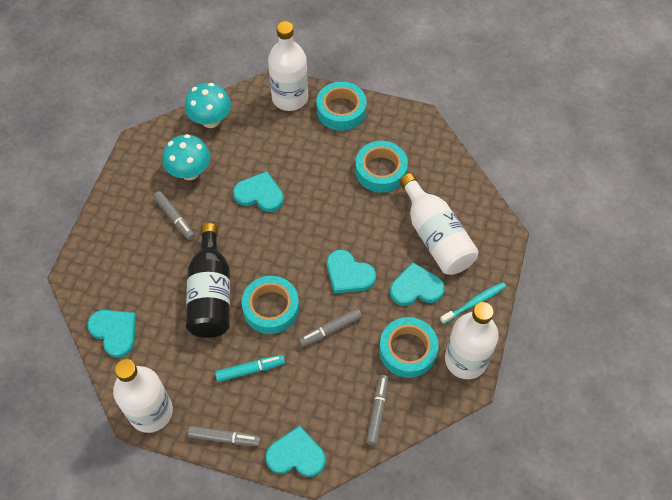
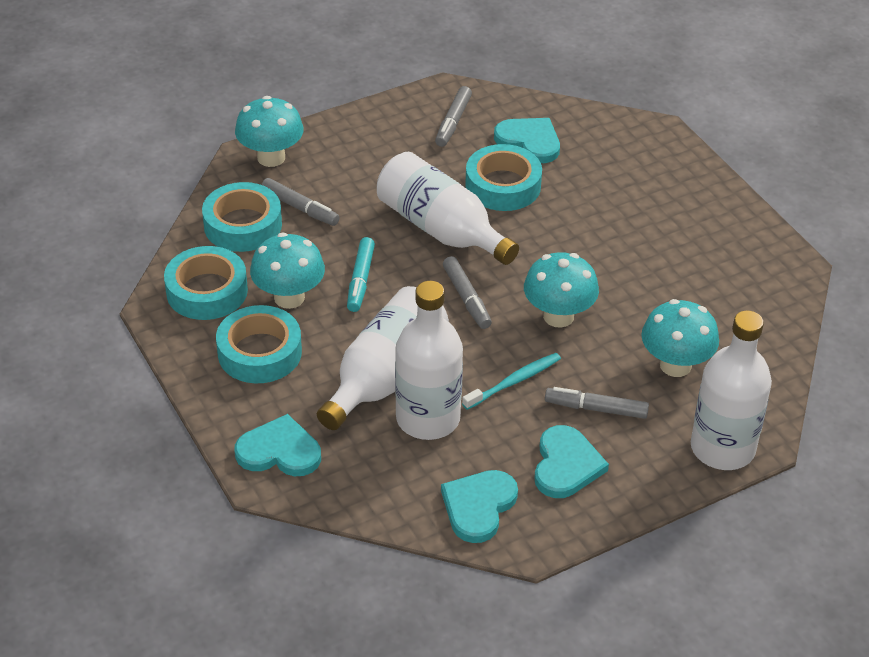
black bottle: [186,223,230,338] = 1 -> none = 0
turquoise heart: [87,310,136,358] [233,171,284,212] [266,425,326,477] [327,250,376,293] [390,262,444,306] = 5 -> [234,414,321,476] [441,470,518,543] [494,118,560,163] [534,425,609,498] = 4
turquoise mushroom: [162,134,210,180] [185,83,231,128] = 2 -> [235,96,303,167] [250,233,325,309] [524,252,599,328] [642,299,719,377] = 4

